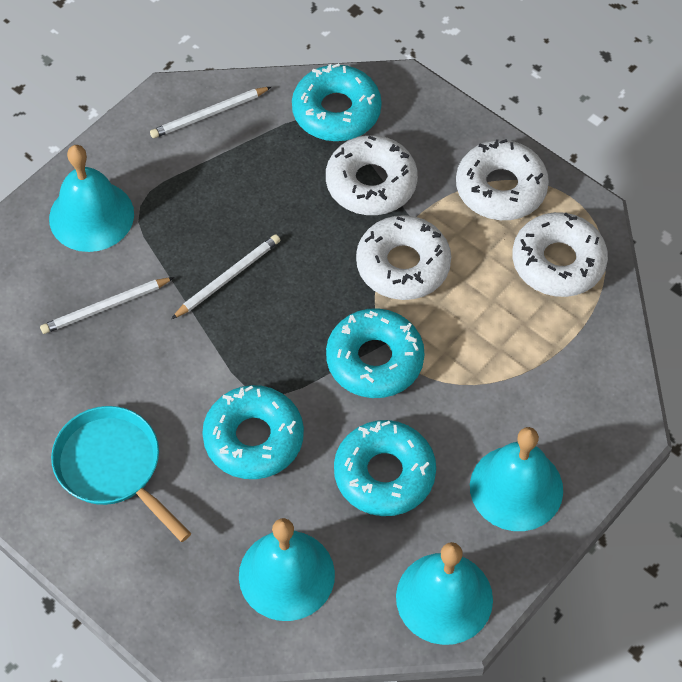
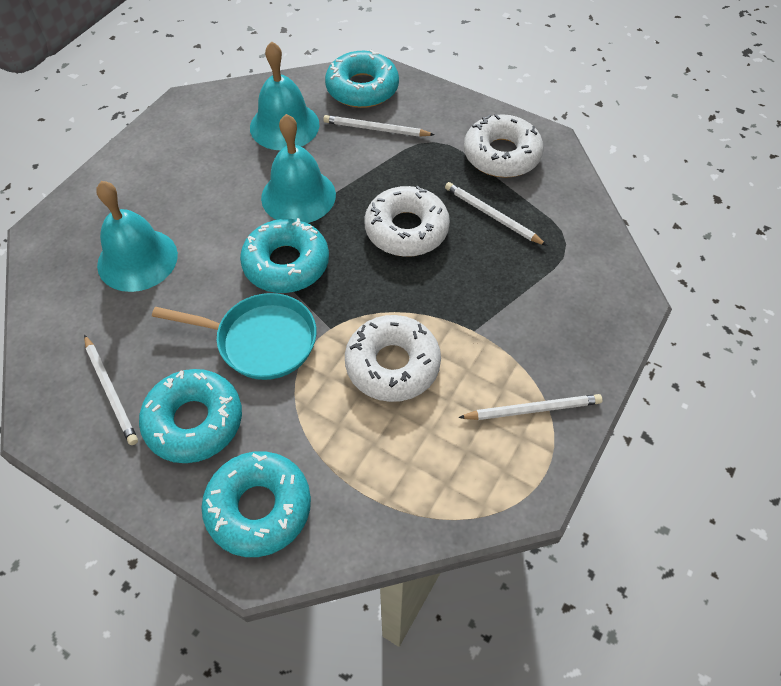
turquoise bell: [49,145,134,252] [239,518,335,621] [396,542,493,645] [470,427,563,531] = 4 -> [97,181,178,292] [250,41,320,150] [261,114,336,223] = 3
white donut: [326,135,418,215] [356,215,451,300] [456,139,549,220] [512,212,608,297] = 4 -> [345,315,441,402] [364,186,450,257] [464,114,544,178] = 3
white pencil: [40,277,174,334] [150,87,271,138] [171,234,280,319] = 3 -> [84,334,138,445] [323,115,434,136] [445,182,547,246] [458,394,602,420] = 4

